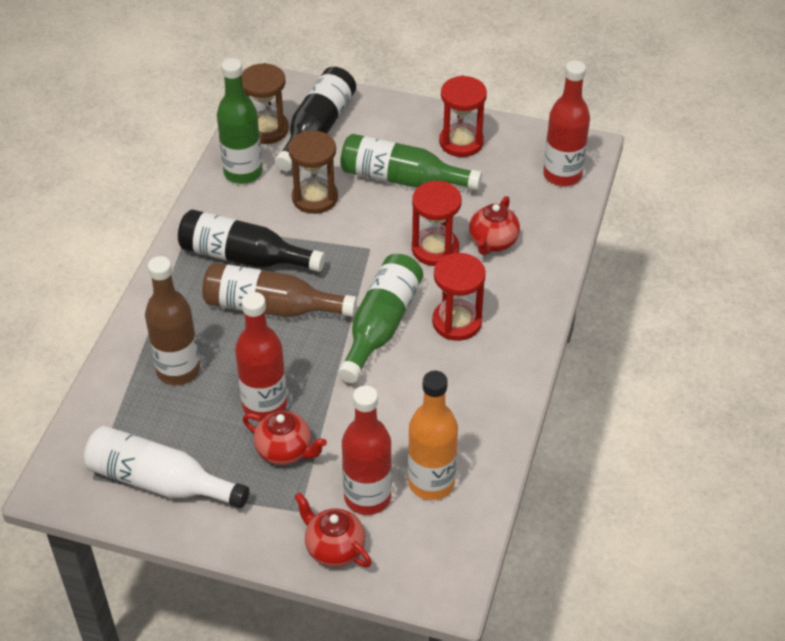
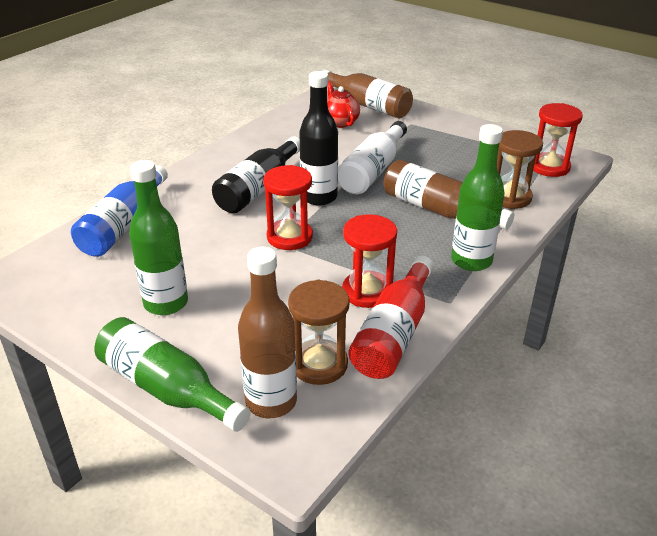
blue bottle: none = 0 -> [71,165,168,257] = 1
brown bottle: [145,256,200,385] [202,263,357,318] = 2 -> [238,247,297,418] [323,70,413,118] [384,159,514,230] = 3
orange bottle: [408,371,458,500] = 1 -> none = 0
red bottle: [235,292,287,420] [342,386,392,515] [543,61,590,186] = 3 -> [348,256,434,379] = 1
red teapot: [243,411,327,465] [294,492,372,567] [469,196,520,255] = 3 -> [327,81,360,128] = 1

